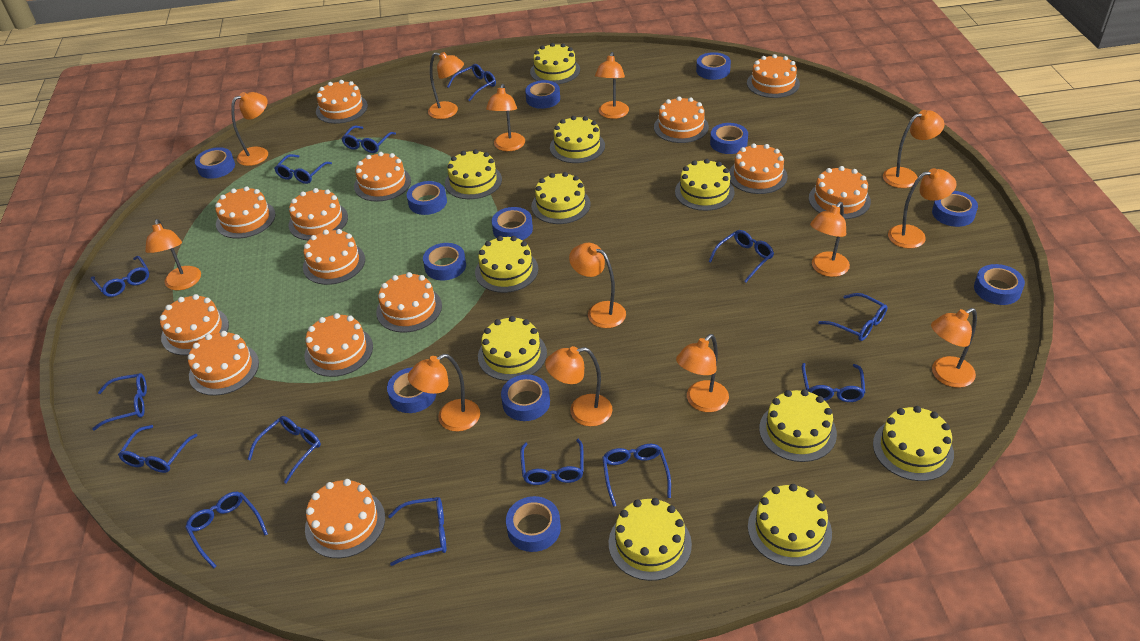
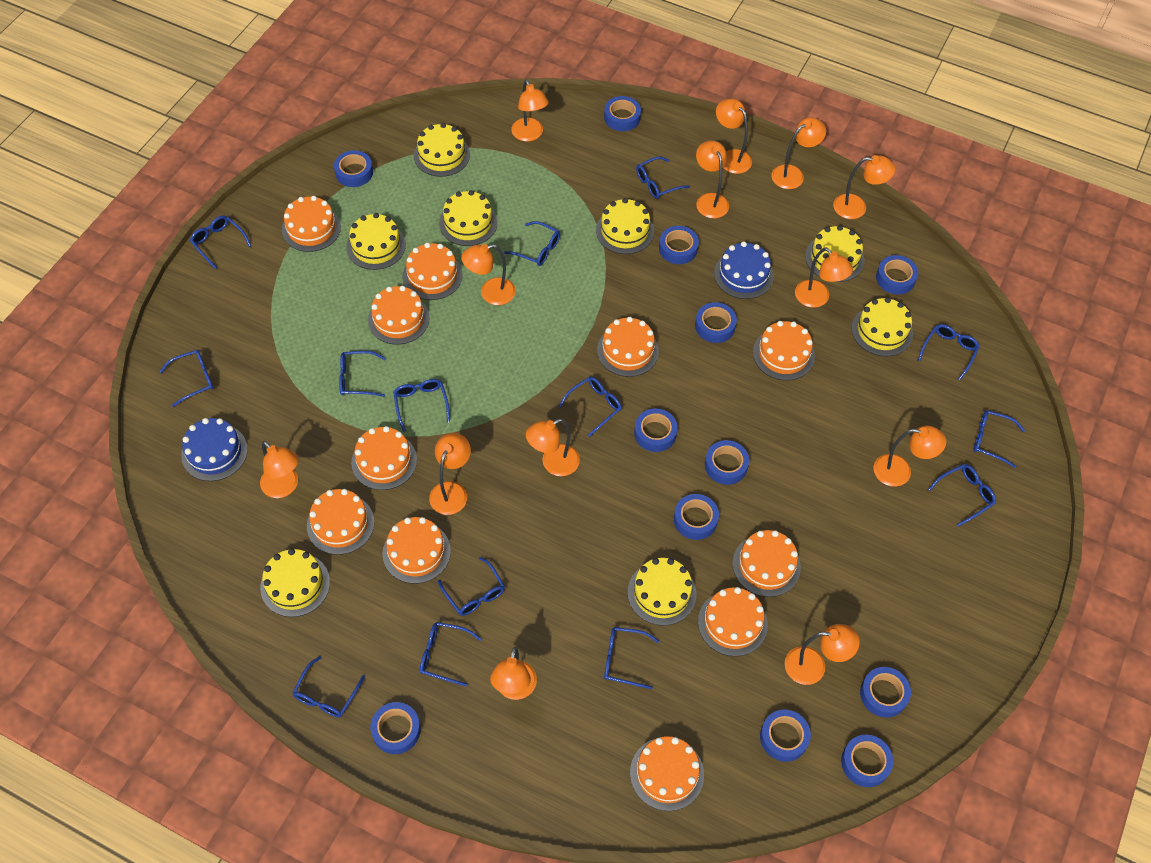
blue cake: none = 0 -> [181,418,248,481] [714,242,774,299] = 2
orange cake: [160,294,229,355] [188,331,259,396] [215,186,275,238] [288,188,348,241] [303,229,365,285] [305,313,373,377] [305,479,385,558] [316,80,368,124] [354,152,411,202] [376,272,442,333] [654,96,709,143] [729,143,788,194] [747,54,800,98] [809,166,871,219] = 14 -> [282,196,341,252] [307,489,374,555] [351,426,417,490] [368,286,430,345] [382,517,451,584] [403,243,463,300] [597,317,659,377] [630,736,704,811] [698,587,768,657] [733,530,801,597] [753,321,815,380] = 11
yellow cake: [445,149,502,199] [475,236,538,293] [478,316,547,381] [530,43,580,84] [531,172,591,224] [550,116,605,163] [609,498,692,581] [675,159,735,211] [748,484,832,566] [759,389,837,462] [873,406,954,481] = 11 -> [260,549,330,617] [346,213,406,270] [414,123,470,177] [439,190,498,246] [596,198,654,254] [628,558,696,626] [805,225,865,282] [852,297,913,357] = 8

